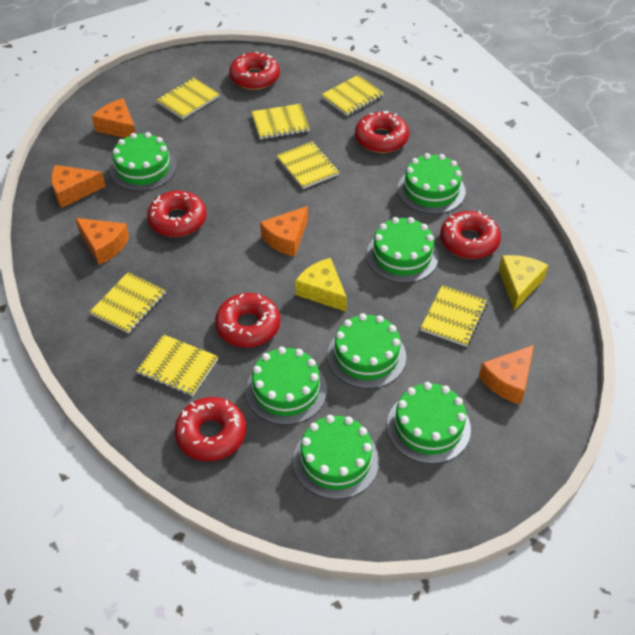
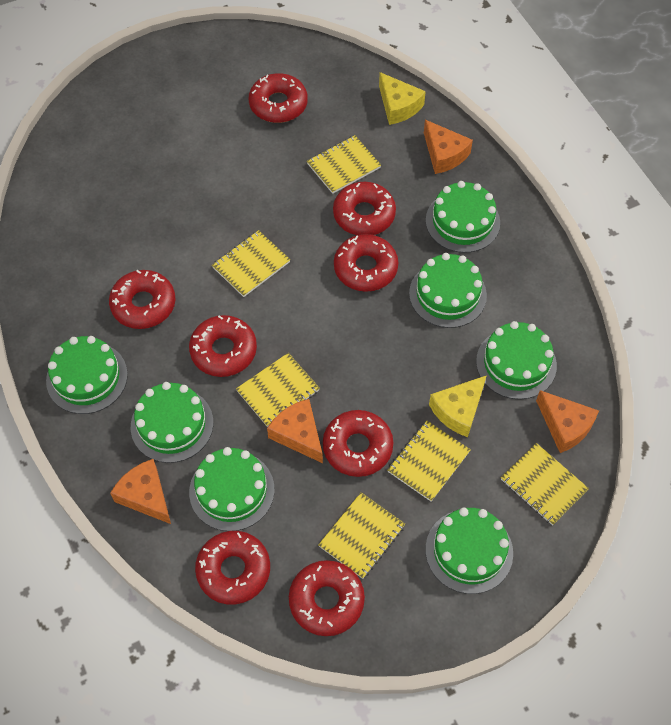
orange cheese: [51,165,106,208] [75,218,129,265] [92,99,136,138] [260,206,308,257] [479,345,534,405] = 5 -> [110,459,171,524] [267,399,323,463] [424,120,473,174] [536,390,599,453] = 4
red donut: [147,191,207,237] [174,397,246,461] [215,293,280,348] [229,52,280,90] [355,111,409,153] [440,211,501,259] = 6 -> [109,270,175,329] [189,315,257,377] [195,531,270,604] [248,73,308,123] [289,560,365,636] [323,410,393,477] [333,182,396,235] [334,234,398,292] = 8
yellow notebook: [90,272,166,334] [136,334,218,396] [156,77,219,119] [251,104,310,139] [277,141,340,189] [321,75,384,116] [421,285,487,347] = 7 -> [212,230,291,297] [236,353,320,427] [307,135,381,194] [319,492,405,579] [388,421,471,502] [501,443,589,526] = 6

